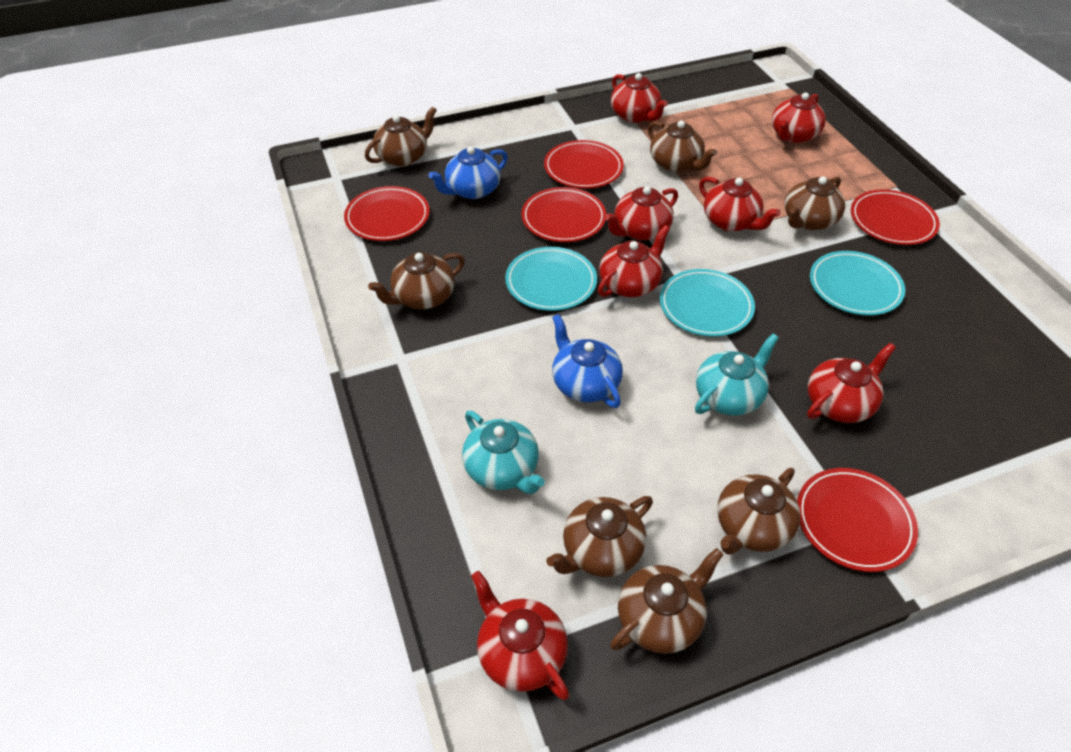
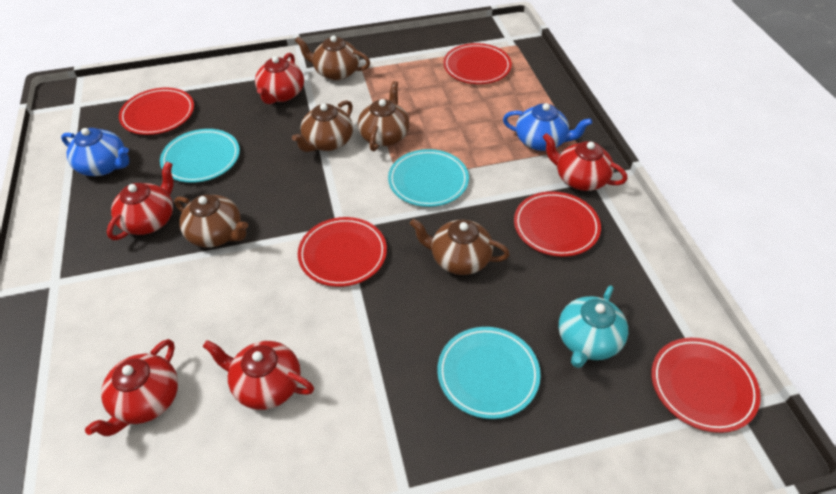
brown teapot: [365,106,437,167] [368,252,465,309] [546,496,653,577] [610,548,724,654] [648,120,717,172] [717,468,801,554] [785,176,845,230] = 7 -> [174,194,248,248] [292,100,353,152] [295,35,370,80] [358,81,410,151] [410,219,510,275] = 5
red teapot: [471,571,569,700] [598,225,670,297] [604,186,678,240] [611,73,668,123] [699,177,781,231] [772,92,826,143] [807,343,896,423] = 7 -> [85,339,178,436] [107,162,174,240] [203,340,314,410] [255,53,304,104] [543,133,627,191] = 5
turquoise teapot: [462,411,545,494] [695,334,779,416] = 2 -> [559,286,628,368] = 1

